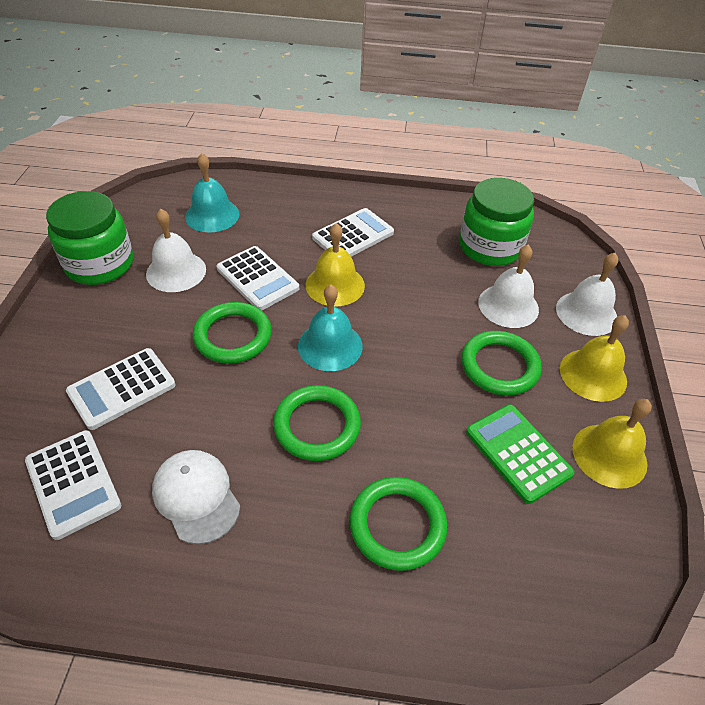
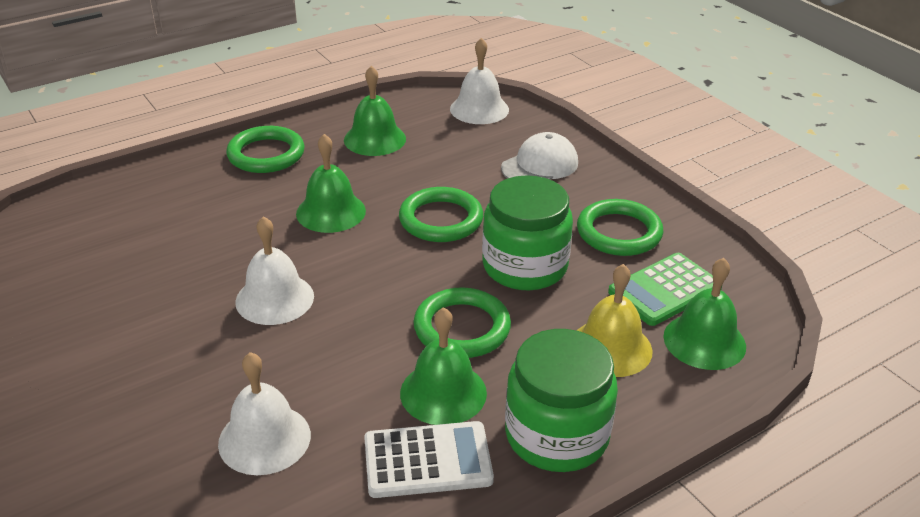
green bell: none = 0 -> [296,134,366,233] [344,66,406,156] [400,307,487,425] [663,258,746,370] = 4
turquoise bell: [185,153,239,232] [298,285,363,371] = 2 -> none = 0
white calculator: [25,430,122,540] [66,348,176,430] [217,246,299,310] [312,208,394,257] = 4 -> [364,421,494,498] = 1
yellow bell: [306,223,365,306] [560,315,629,402] [572,399,652,489] = 3 -> [577,264,652,377] = 1

